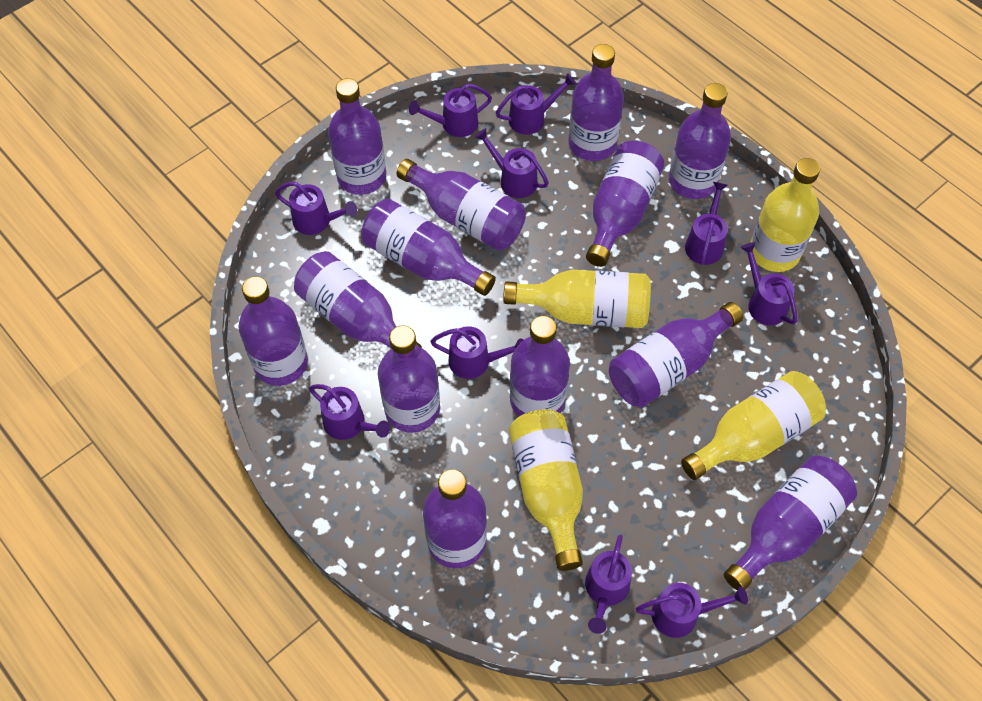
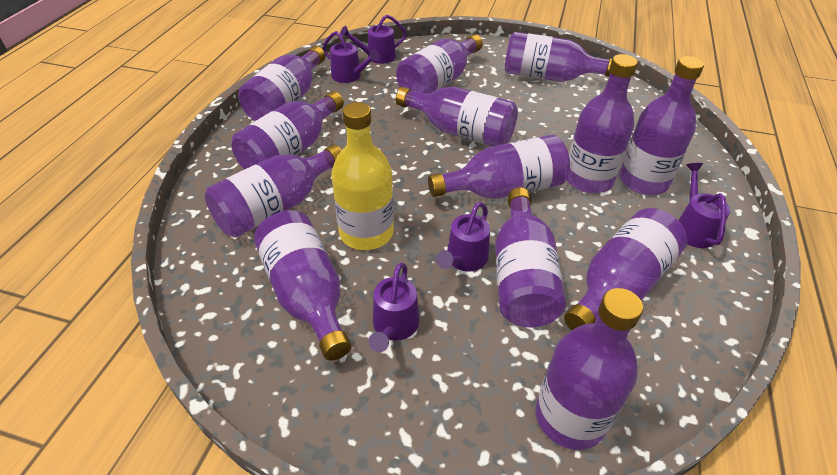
purple watering can: [275,182,357,235] [309,384,390,440] [409,84,492,137] [430,326,523,379] [475,128,549,198] [496,73,576,135] [585,534,632,634] [636,583,748,638] [685,182,728,265] [740,242,797,325] = 10 -> [323,31,380,83] [340,15,407,64] [368,263,419,352] [436,202,490,272] [678,163,730,248] = 5
yellow bottle: [503,270,651,328] [509,409,583,571] [681,371,826,480] [750,158,820,272] = 4 -> [331,102,394,250] = 1

